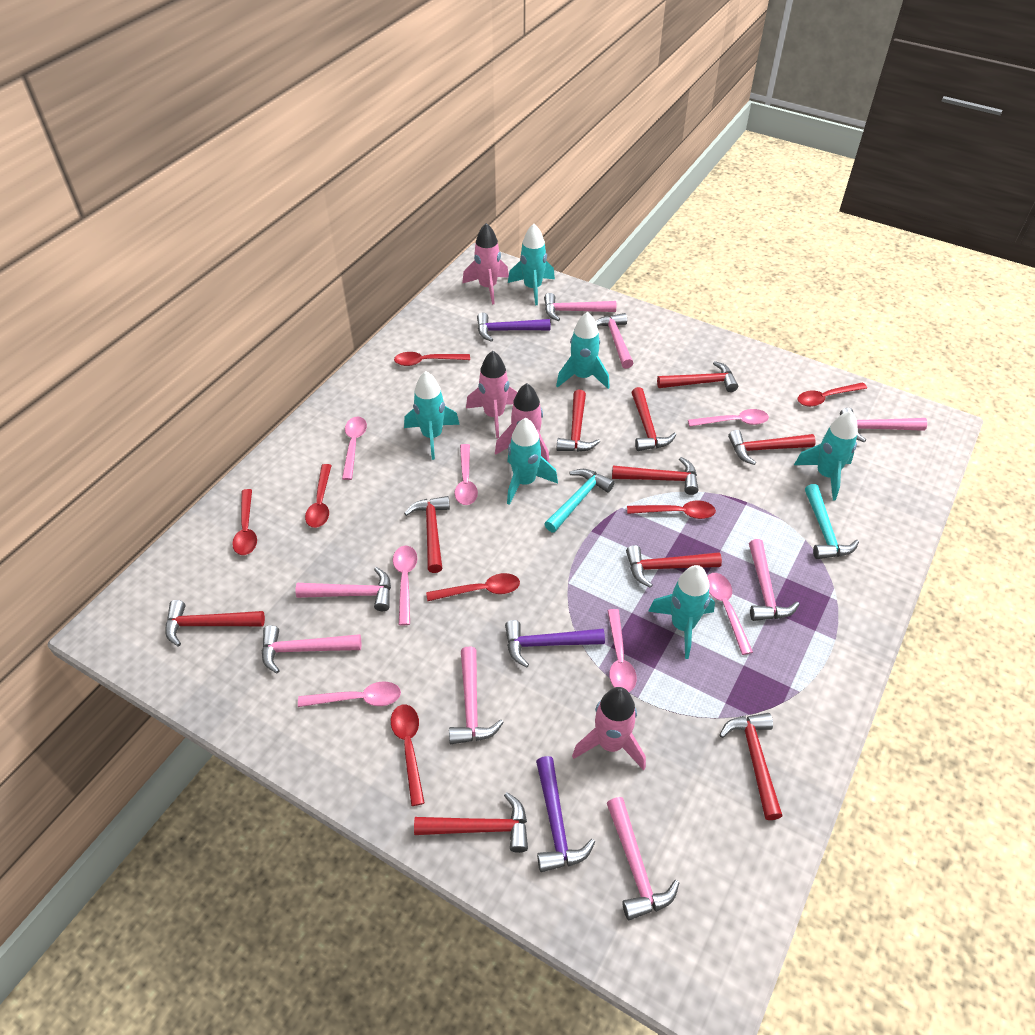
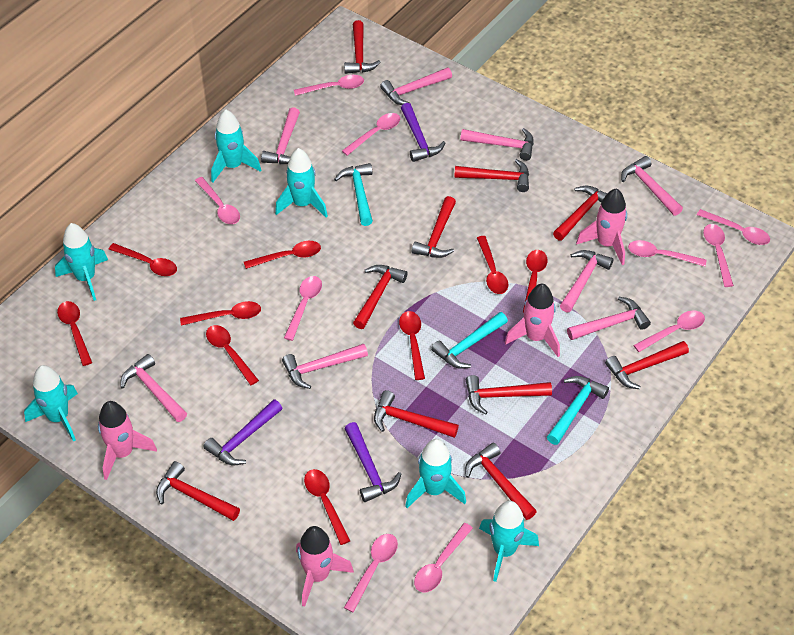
pink spoon: [298,682,401,707] [342,417,367,480] [393,546,418,626] [454,444,478,505] [607,609,637,692] [688,409,769,427] [707,573,753,655] = 7 -> [195,177,240,224] [284,276,322,341] [294,75,364,96] [342,113,400,156] [344,534,398,613] [414,523,473,592] [628,240,707,266] [633,310,705,352] [697,209,770,245] [703,224,734,287] = 10
red spoon: [232,489,257,555] [305,464,332,528] [391,705,425,806] [394,352,470,366] [426,573,520,601] [627,500,716,519] [798,382,867,407] = 7 -> [57,301,92,366] [109,243,177,276] [180,301,261,326] [206,325,259,385] [244,241,321,269] [304,469,350,545] [399,311,425,380] [477,236,508,294] [523,250,548,313] = 9
turquoise hammer: [544,469,614,532] [805,484,859,559] = 2 -> [334,163,373,226] [431,312,508,369] [547,376,609,445] = 3

